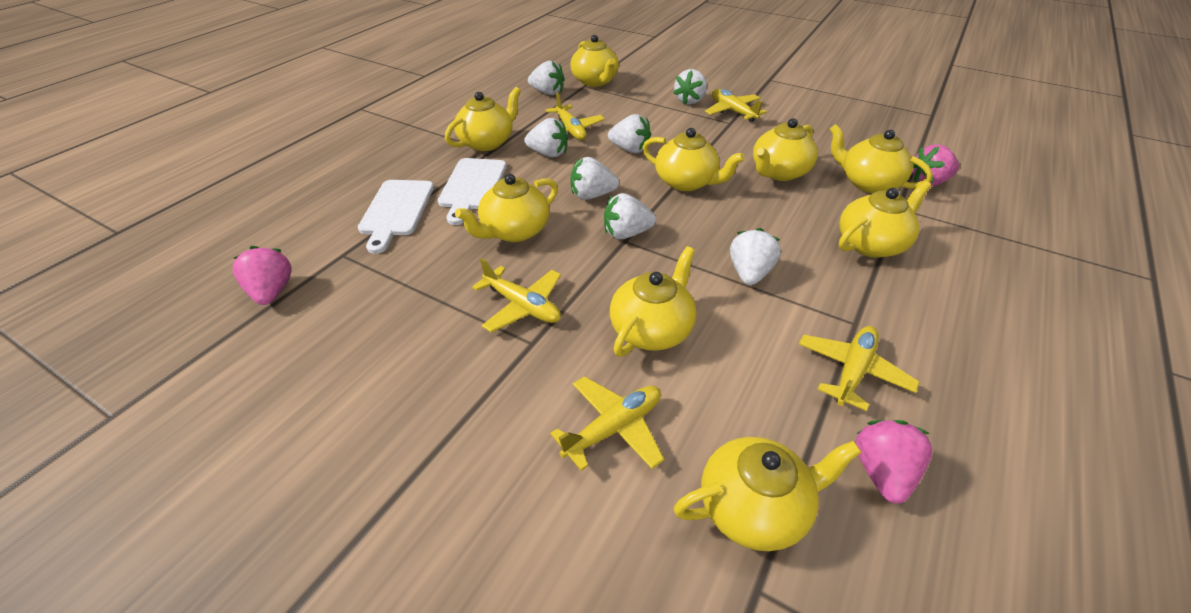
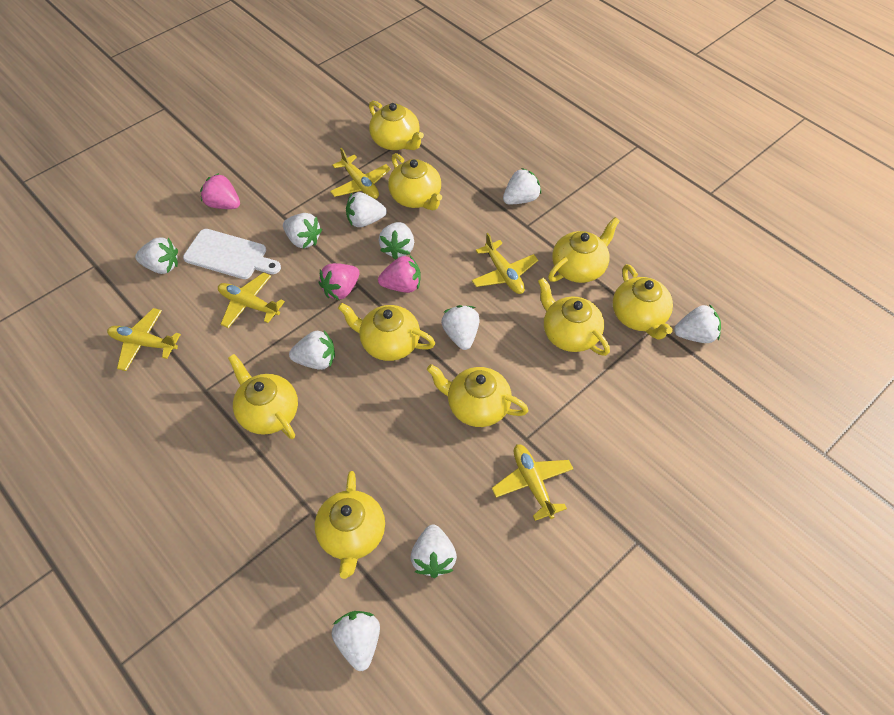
white cutting board: [358,180,434,254] [438,158,507,225] = 2 -> [183,229,281,279] = 1
white strawberry: [524,118,568,157] [528,60,565,95] [571,157,619,200] [604,193,656,240] [608,114,651,153] [673,69,707,105] [730,228,781,285] = 7 -> [135,237,178,274] [283,213,322,248] [289,330,335,370] [331,611,380,671] [346,192,387,227] [379,222,414,260] [411,525,457,578] [441,305,480,350] [503,168,541,204] [674,304,721,343] = 10

